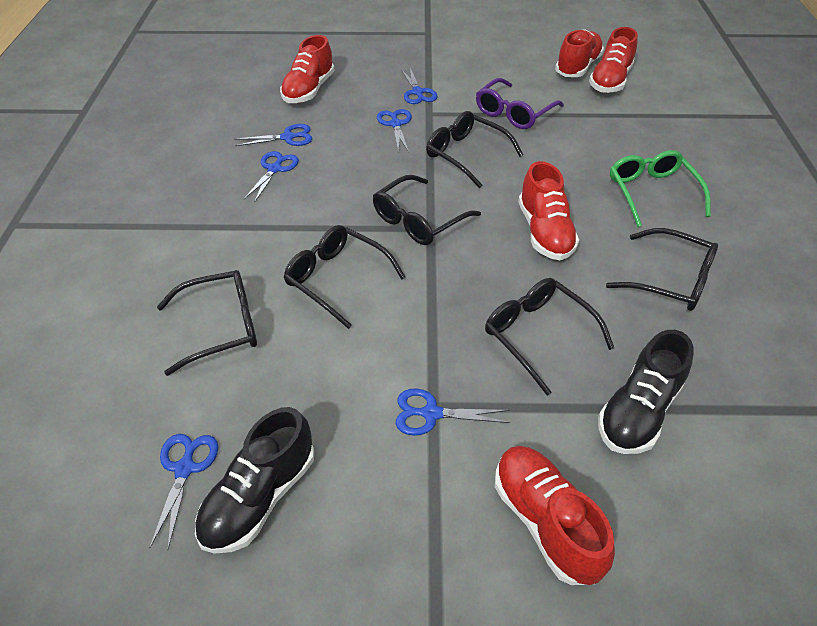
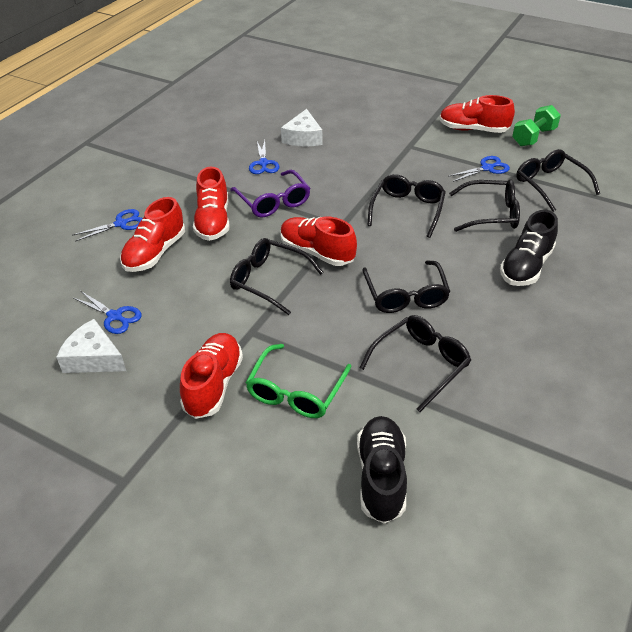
blue scissors: [149,434,218,549] [235,124,312,146] [244,151,299,203] [377,109,412,152] [395,389,510,436] [401,68,438,104] = 6 -> [72,209,143,242] [73,291,142,334] [249,140,279,174] [449,156,510,182] = 4
green dumbbell: none = 0 -> [512,105,561,146] = 1
white cheese: none = 0 -> [56,319,126,373] [281,109,322,147] = 2

